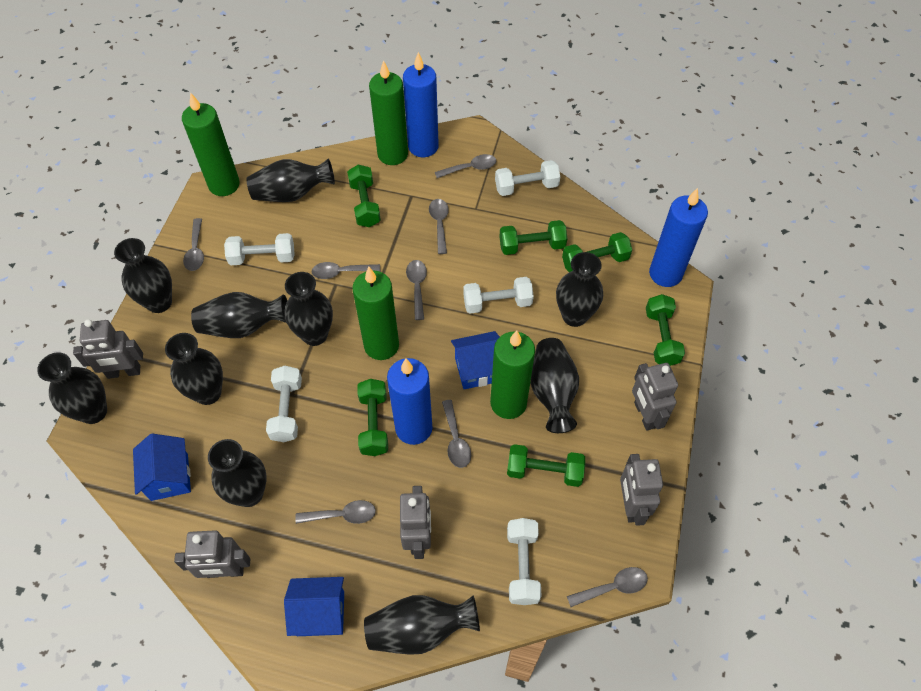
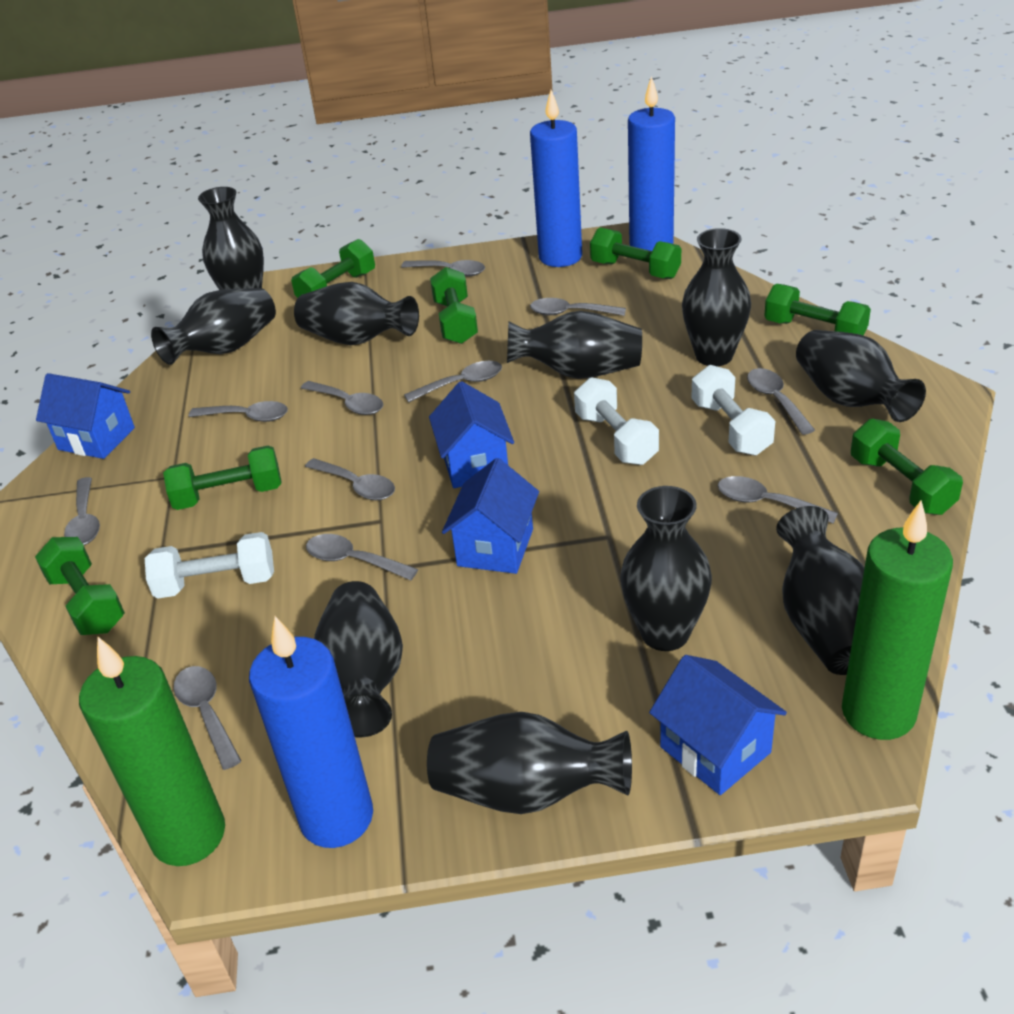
blue house: [133,434,191,501] [284,577,344,636] [451,331,500,389] = 3 -> [36,373,135,459] [429,381,514,488] [442,458,539,574] [649,655,787,795] = 4
green candle: [182,92,240,196] [352,267,399,360] [369,60,408,165] [490,330,535,419] = 4 -> [79,637,225,866] [842,500,953,740] = 2
green dumbbell: [347,165,381,227] [357,379,388,456] [499,220,567,255] [507,444,585,487] [562,232,632,272] [646,294,685,366] = 6 -> [35,537,125,635] [163,445,282,510] [291,239,375,298] [430,267,478,344] [590,227,681,279] [764,284,871,336] [851,419,963,515] = 7
grey robot: [73,319,143,379] [174,530,250,578] [400,486,431,559] [620,454,663,526] [632,363,678,431] = 5 -> none = 0
grey spoon: [183,218,204,271] [295,500,376,524] [311,262,380,279] [406,260,427,320] [429,199,449,254] [435,154,496,178] [442,400,471,468] [567,567,648,607] = 8 -> [64,477,100,545] [174,666,241,770] [189,401,288,422] [301,381,383,415] [305,458,395,500] [306,534,418,580] [401,260,485,276] [404,361,502,402] [530,298,626,316] [718,476,838,523] [747,368,815,435] = 11
white dumbbell: [224,233,295,265] [266,366,302,442] [463,277,534,314] [495,160,560,196] [507,518,542,605] = 5 -> [145,532,274,598] [574,377,659,465] [691,365,775,455] = 3

